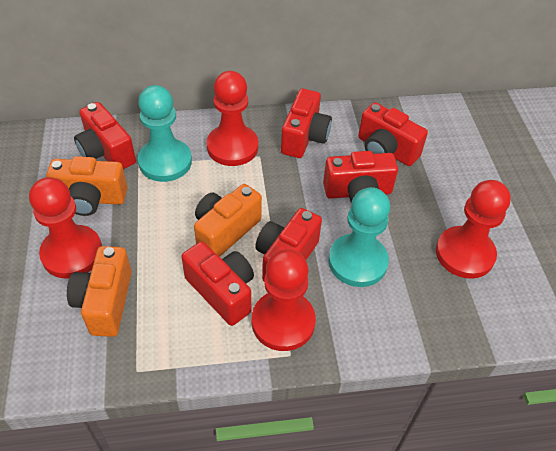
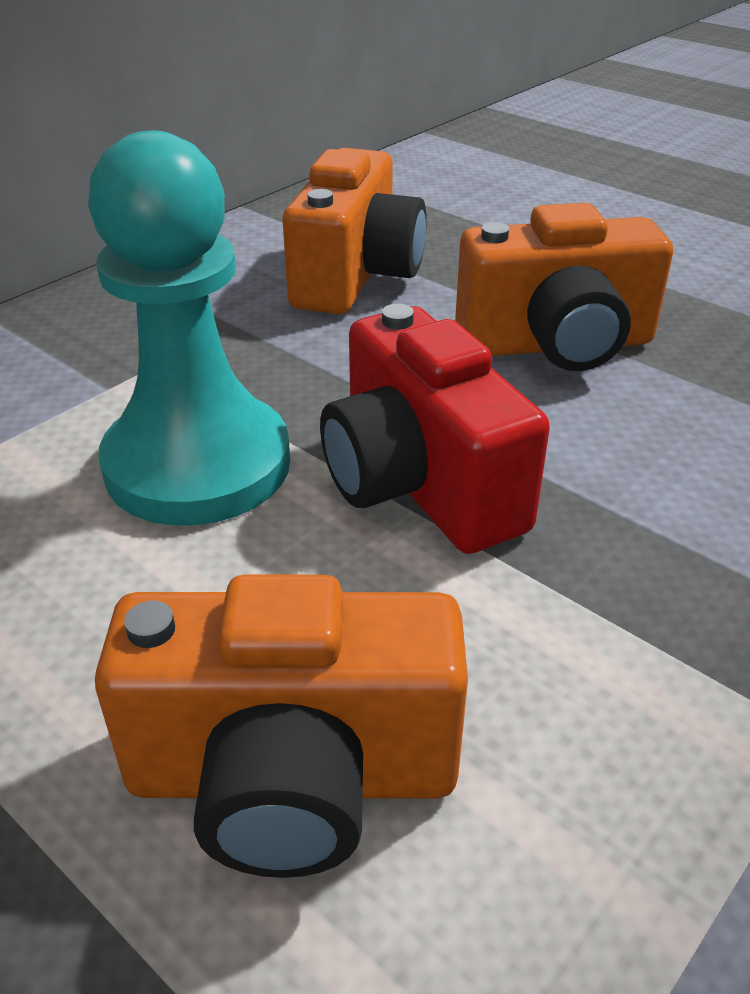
red camera: [74,102,136,169] [181,242,254,326] [255,208,322,282] [281,89,332,158] [323,151,398,202] [358,102,428,166] = 6 -> [320,304,550,554] = 1
red pawn: [29,177,102,279] [207,71,258,166] [252,249,316,351] [436,180,511,279] = 4 -> none = 0
turquoise pawn: [138,85,192,182] [328,187,390,287] = 2 -> [88,131,290,526] = 1

